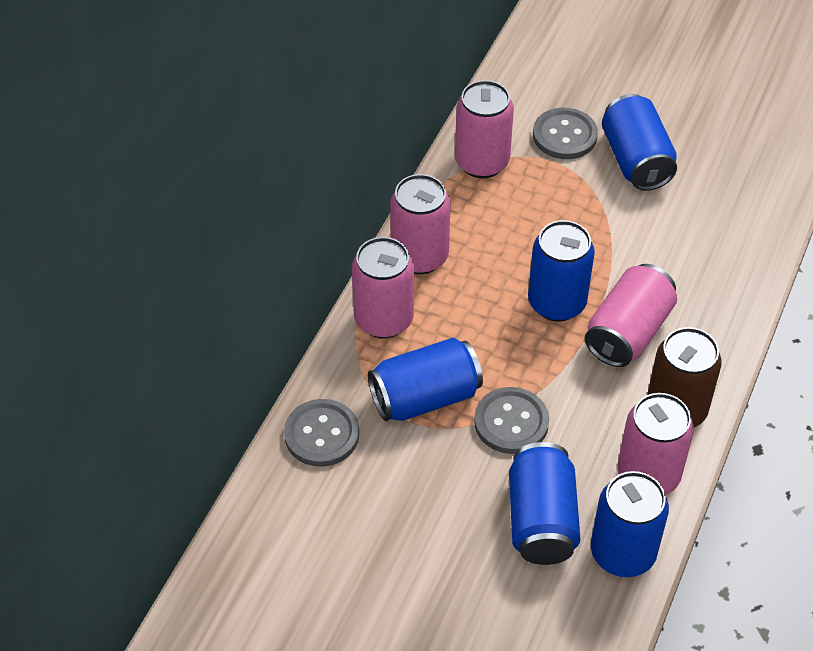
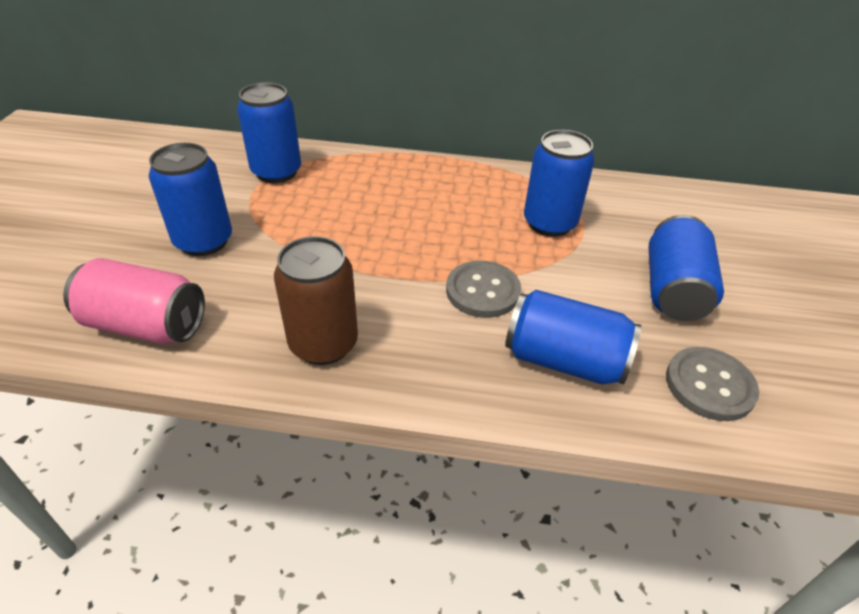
grey button: [284,399,359,467] [474,387,549,454] [533,108,598,159] = 3 -> [446,261,521,318] [666,347,759,421] = 2
pink can: [352,237,414,338] [390,174,451,274] [455,80,514,178] [585,264,677,367] [617,393,694,495] = 5 -> [63,258,205,344] = 1

